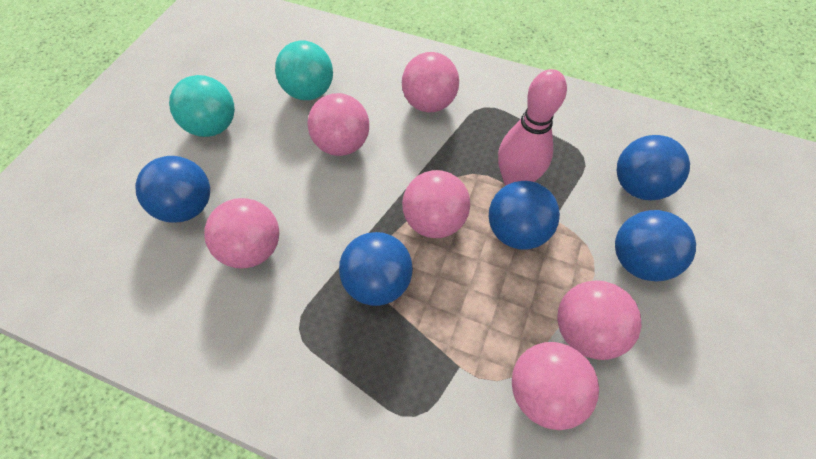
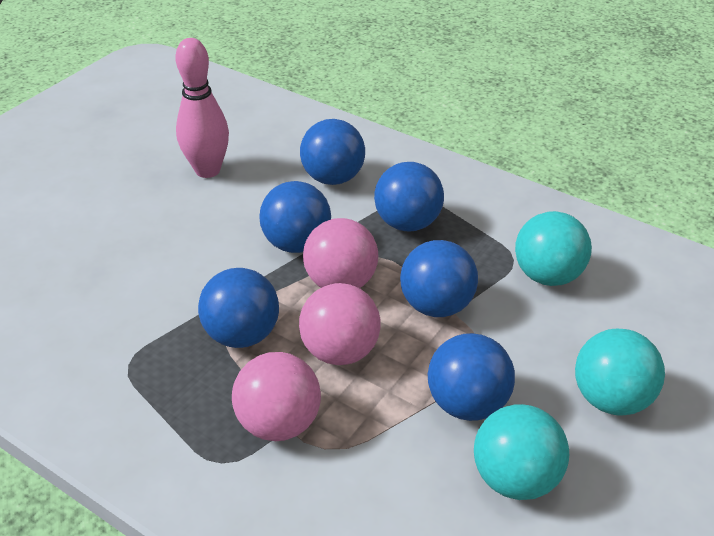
blue ball: [135,156,210,223] [339,232,413,306] [489,181,560,250] [615,210,696,282] [617,135,690,200] = 5 -> [198,268,279,348] [259,181,331,253] [300,119,365,185] [374,162,444,231] [400,240,478,317] [428,333,515,421] = 6
pink ball: [204,198,279,269] [307,93,369,156] [402,52,459,112] [402,170,470,238] [512,342,599,430] [557,280,642,360] = 6 -> [232,352,321,441] [299,283,381,365] [303,218,378,288] = 3
turquoise ball: [169,75,235,137] [275,40,333,100] = 2 -> [474,404,569,500] [515,211,592,286] [575,329,665,415] = 3

